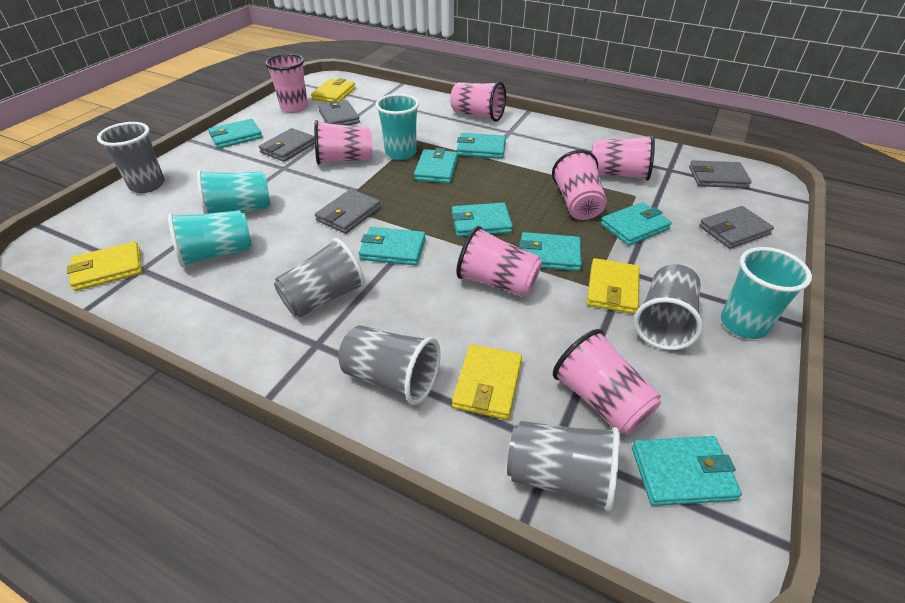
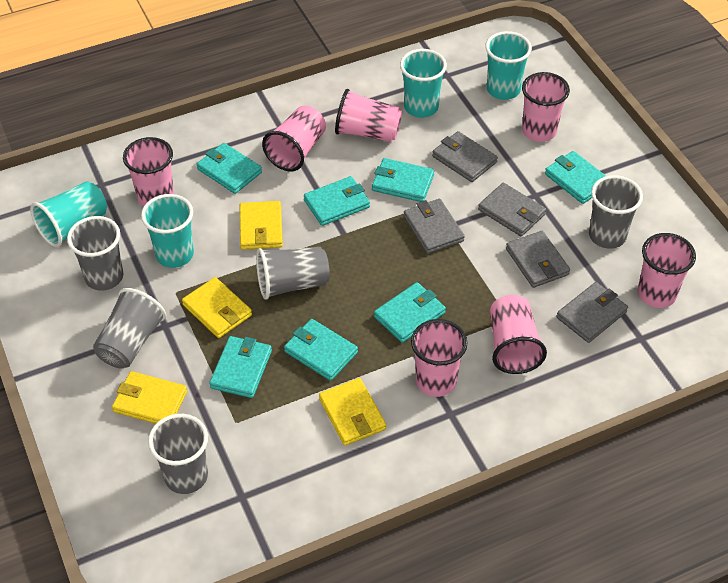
turquoise wallet: [208,119,262,149] [359,227,426,266] [414,148,458,183] [452,202,513,237] [457,133,506,159] [519,232,582,271] [601,202,672,246] [632,436,742,506] = 8 -> [197,143,262,194] [209,336,272,398] [284,319,358,381] [304,176,370,226] [372,158,434,202] [374,282,446,343] [545,151,606,204] = 7

